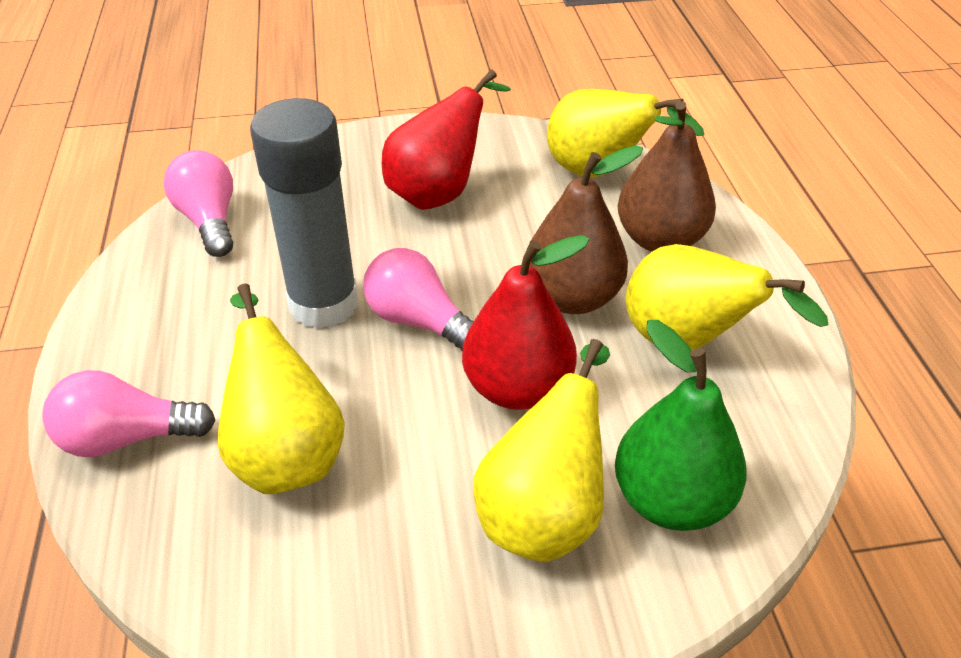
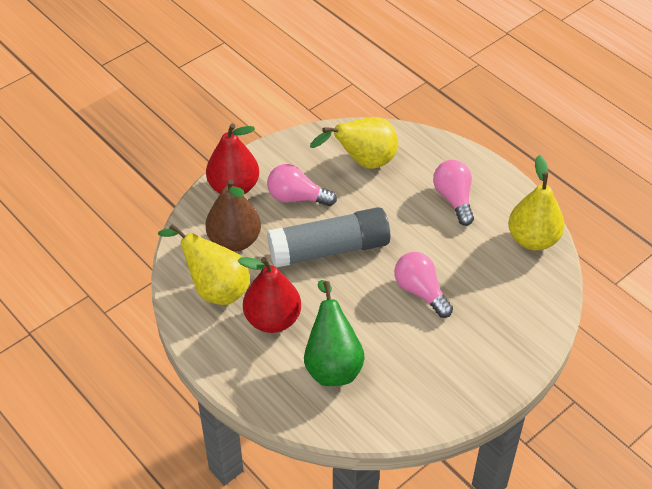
brown pear: [529,145,643,314] [618,101,716,252] = 2 -> [205,179,261,252] = 1
yellow pear: [217,284,345,494] [473,339,610,562] [547,89,705,177] [626,244,829,351] = 4 -> [158,224,249,305] [310,117,398,169] [508,155,565,250] = 3

